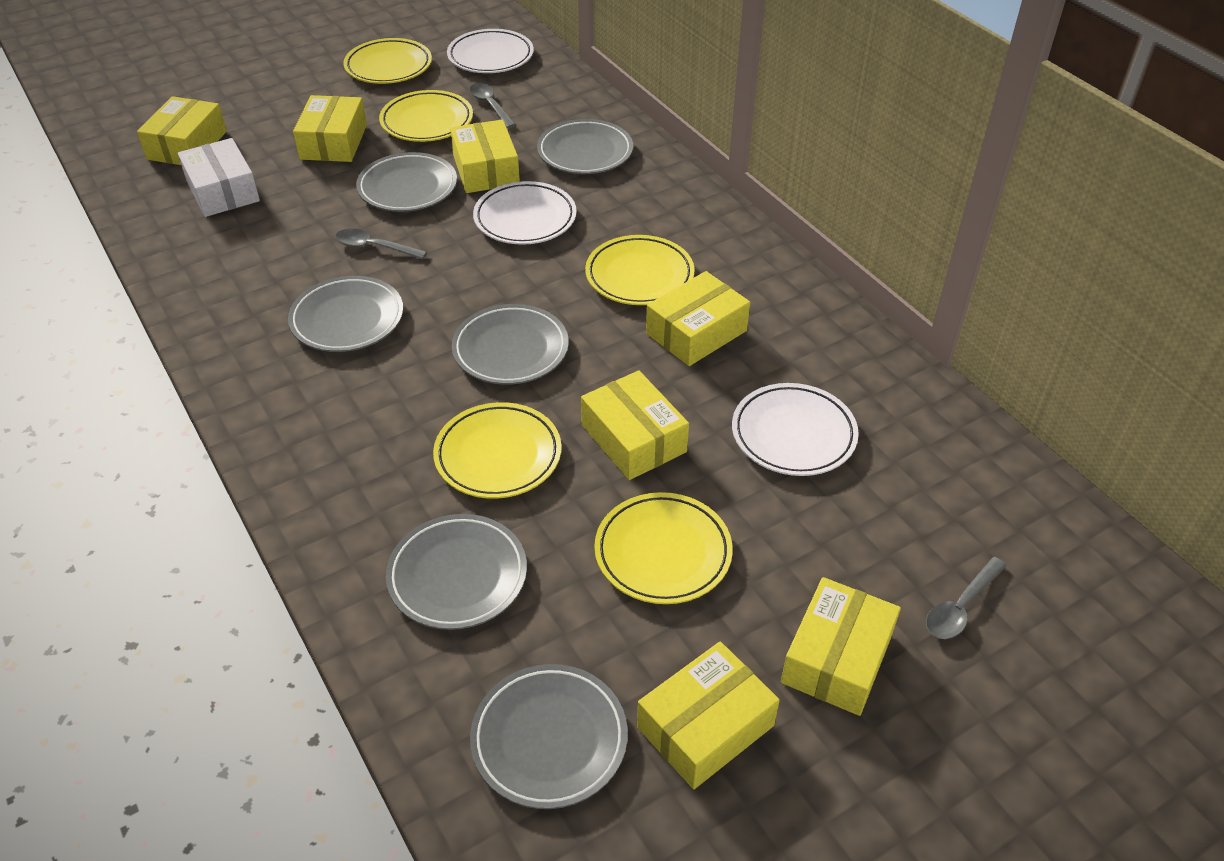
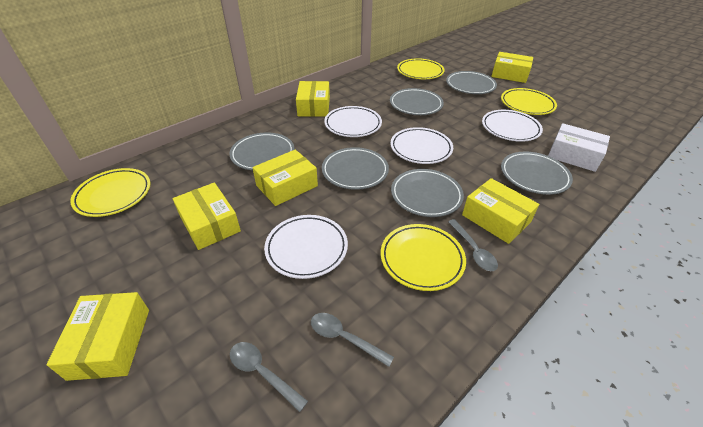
white plate: [447,29,534,73] [473,181,577,245] [732,383,859,476] = 3 -> [264,215,348,279] [324,106,382,137] [390,127,453,164] [482,110,543,142] = 4
yellow box: [137,96,227,165] [293,95,367,162] [450,119,520,193] [581,370,689,480] [637,641,780,789] [646,271,750,366] [781,577,901,716] = 7 -> [46,292,149,381] [173,182,241,250] [252,150,318,206] [296,81,330,117] [462,178,539,244] [491,52,533,83] = 6
yellow plate: [344,38,432,84] [379,90,473,142] [433,402,561,499] [585,235,695,305] [594,492,733,604] = 5 -> [70,168,151,217] [381,224,466,291] [397,58,444,79] [501,88,557,115] = 4

